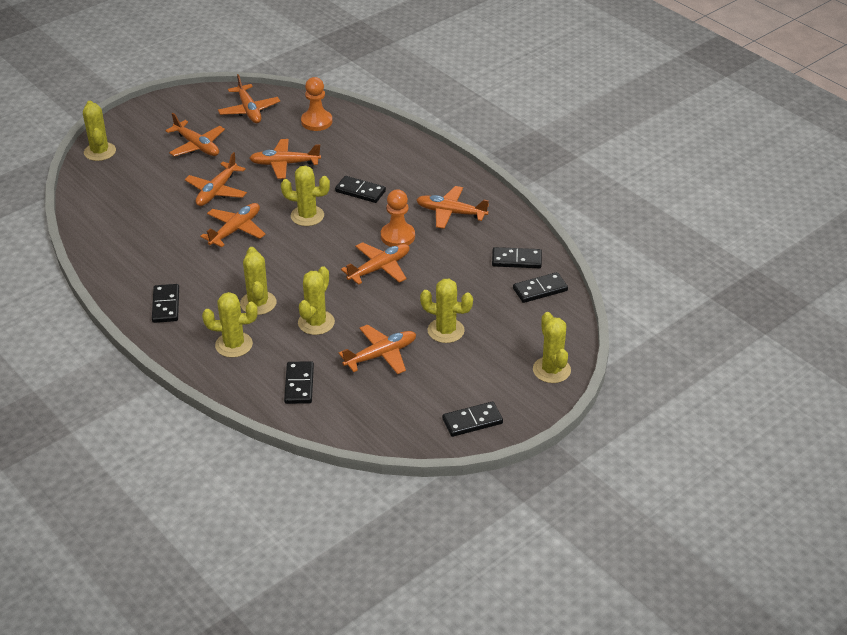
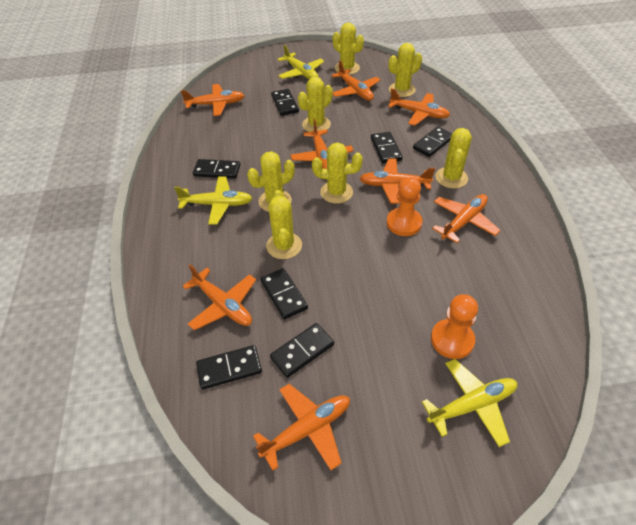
black domino: [152,284,179,323] [284,361,314,404] [335,176,386,203] [442,402,503,437] [492,247,542,268] [513,272,568,303] = 6 -> [193,159,240,179] [196,345,262,390] [261,268,308,320] [270,323,334,378] [271,89,299,116] [371,132,403,163] [413,127,452,157] = 7
yellow plane: none = 0 -> [174,176,253,225] [278,45,324,79] [422,359,517,447] = 3

